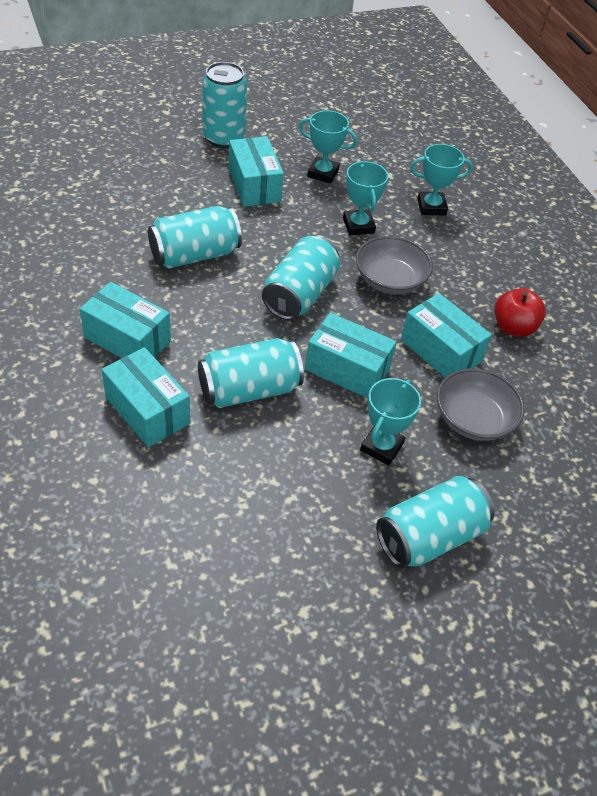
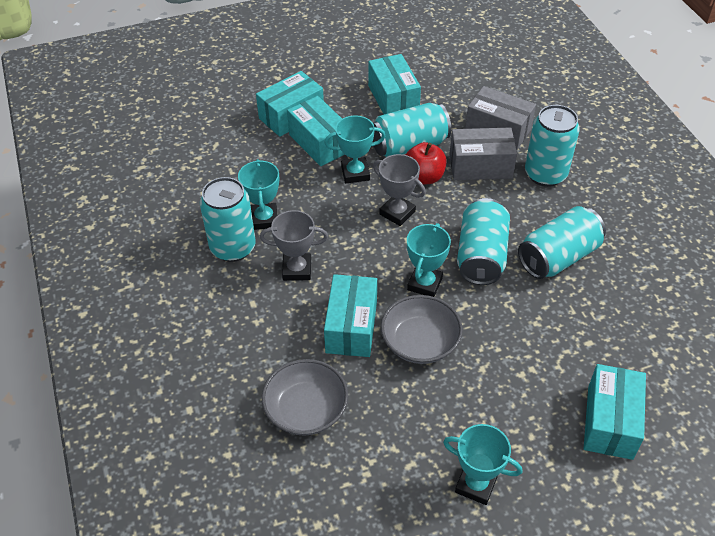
grey box: none = 0 -> [450,127,517,180] [465,86,536,150] = 2
grey trophy: none = 0 -> [260,210,328,281] [373,154,426,226] = 2

